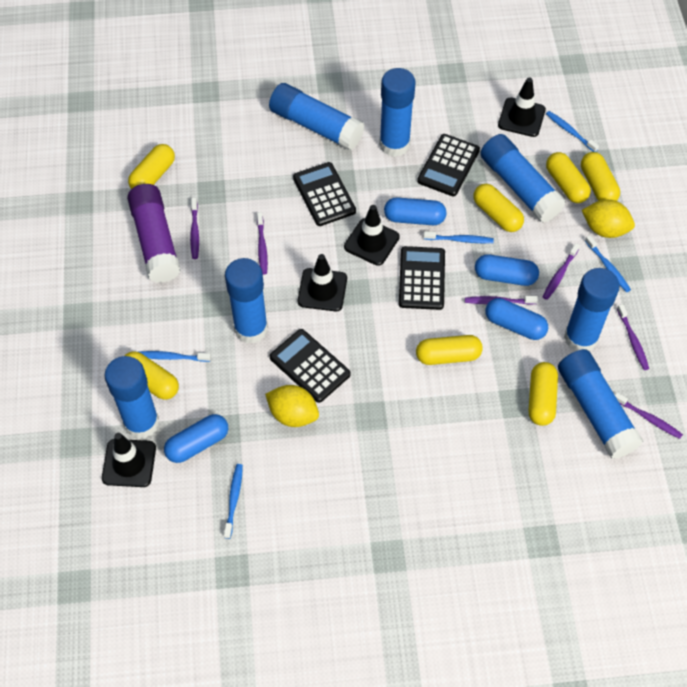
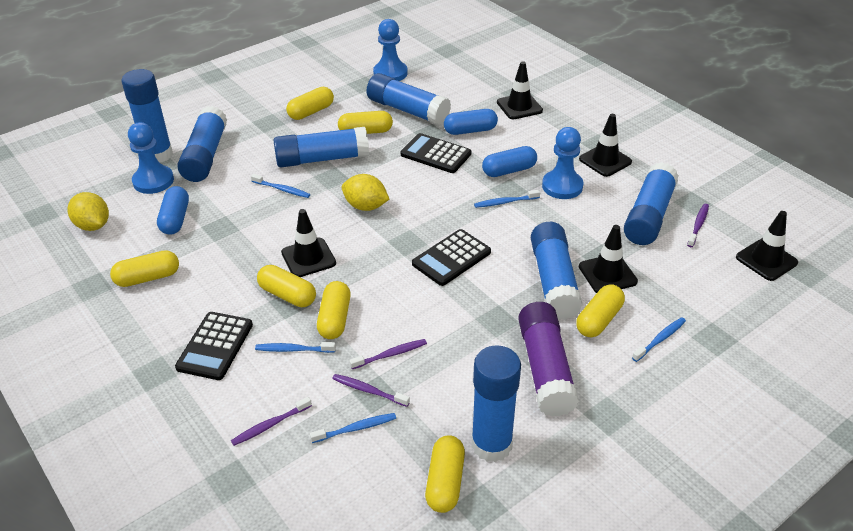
black calculator: [270,329,351,403] [293,162,356,226] [399,246,445,310] [417,134,480,196] = 4 -> [175,312,253,380] [401,133,471,173] [412,229,491,286] = 3
black traffic cone: [102,433,156,487] [298,254,347,311] [344,205,400,266] [498,78,546,137] = 4 -> [281,209,336,277] [497,61,543,119] [579,114,632,177] [579,225,638,293] [736,211,798,281] = 5
blue capsule: [164,414,228,463] [384,197,447,225] [475,255,539,286] [485,298,548,340] = 4 -> [157,186,189,235] [444,109,498,135] [482,146,537,177] = 3
blue pawn: none = 0 -> [128,122,174,194] [373,19,408,81] [542,127,583,199] = 3
purple toothbrush: [190,198,199,259] [257,212,268,275] [465,296,538,305] [543,243,580,300] [615,392,683,439] [617,304,649,370] = 6 -> [231,397,312,446] [332,374,410,407] [349,339,427,369] [687,204,709,247] = 4

